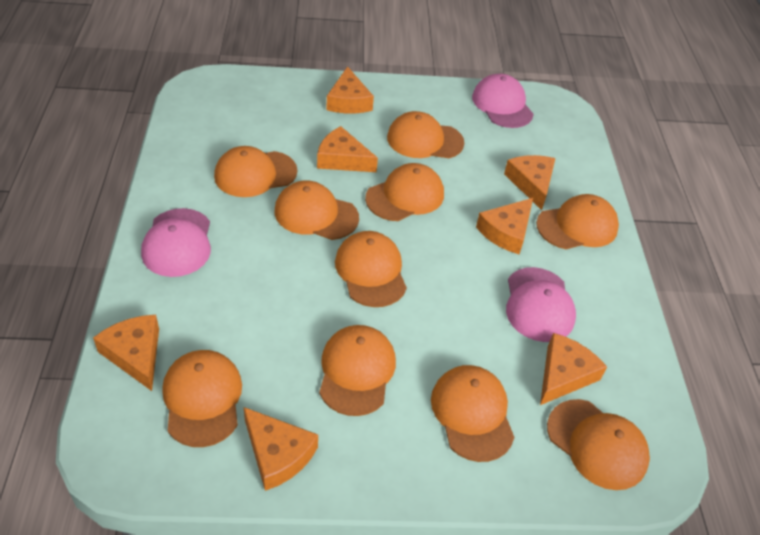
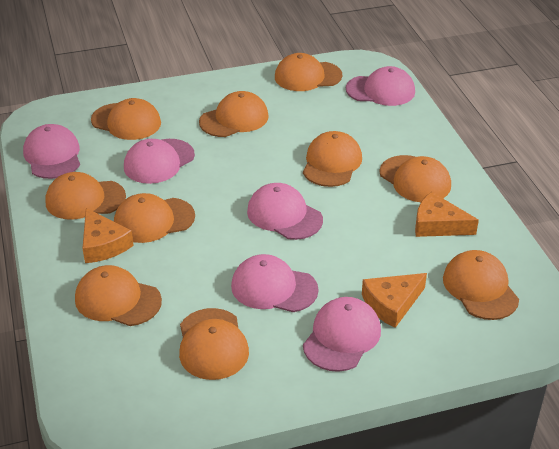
orange cheese: [93,315,159,391] [244,407,318,491] [317,126,378,172] [326,66,374,114] [476,198,533,254] [504,155,555,210] [540,333,607,405] = 7 -> [82,208,134,263] [362,273,427,328] [415,192,479,237] = 3
pink cap: [141,208,211,277] [472,74,534,128] [506,267,576,342] = 3 -> [23,124,80,179] [124,139,195,184] [231,254,319,312] [247,183,323,240] [303,297,381,372] [346,66,415,106] = 6

